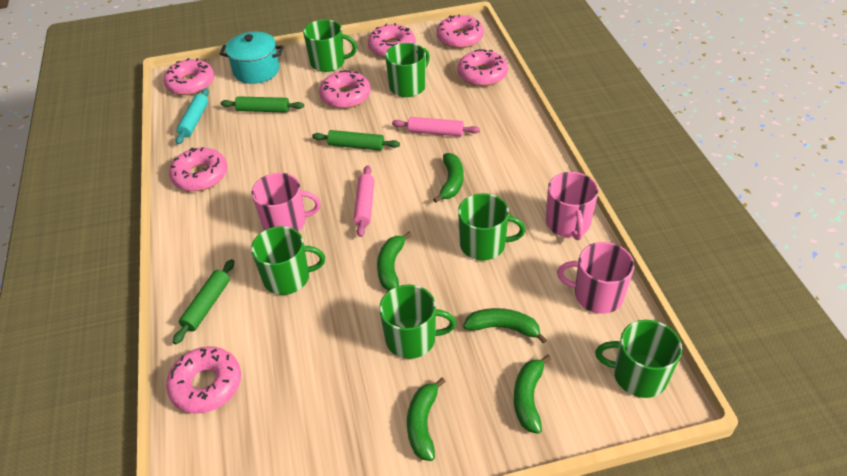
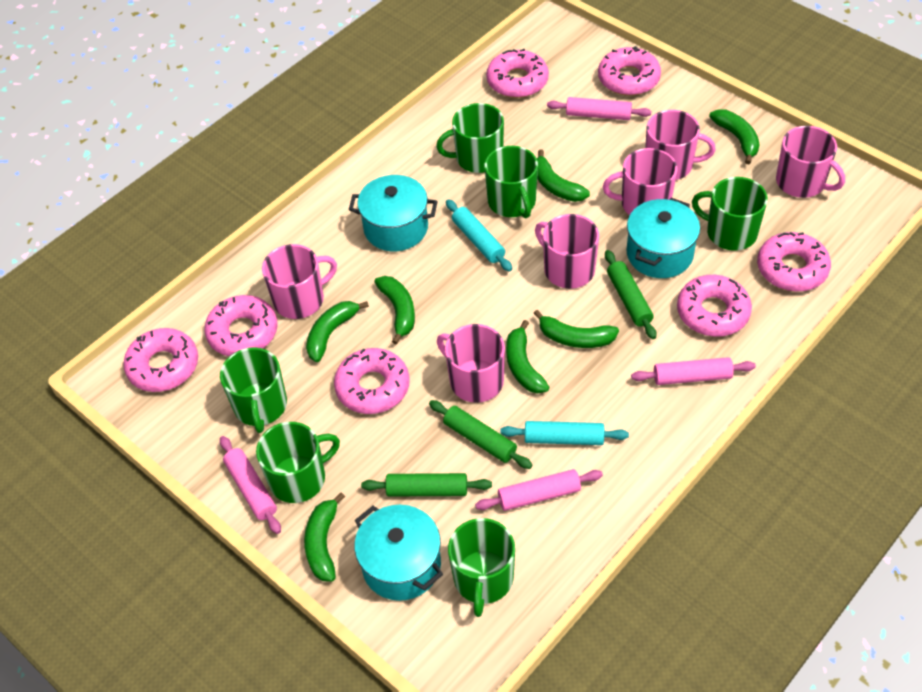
green banana: [377,232,412,291] [407,378,446,461] [433,153,464,203] [463,308,547,344] [514,354,551,434] = 5 -> [304,493,345,582] [306,301,369,362] [374,276,415,345] [506,320,549,393] [533,310,619,348] [537,150,590,202] [709,109,760,164] = 7
pink mug: [251,173,321,231] [546,172,599,240] [557,242,634,314] = 3 -> [262,244,337,319] [437,324,505,403] [535,214,599,289] [603,148,677,215] [645,110,716,180] [776,126,845,198] = 6
pink rolling pin: [353,165,375,237] [392,117,480,136] = 2 -> [220,436,281,534] [475,469,603,511] [547,97,652,120] [631,357,756,385] = 4
turquoise pot: [219,32,284,84] = 1 -> [349,175,438,251] [354,505,443,601] [627,198,700,278] = 3
turquoise rolling pin: [176,88,209,144] = 1 -> [446,199,512,272] [500,421,629,445] = 2

